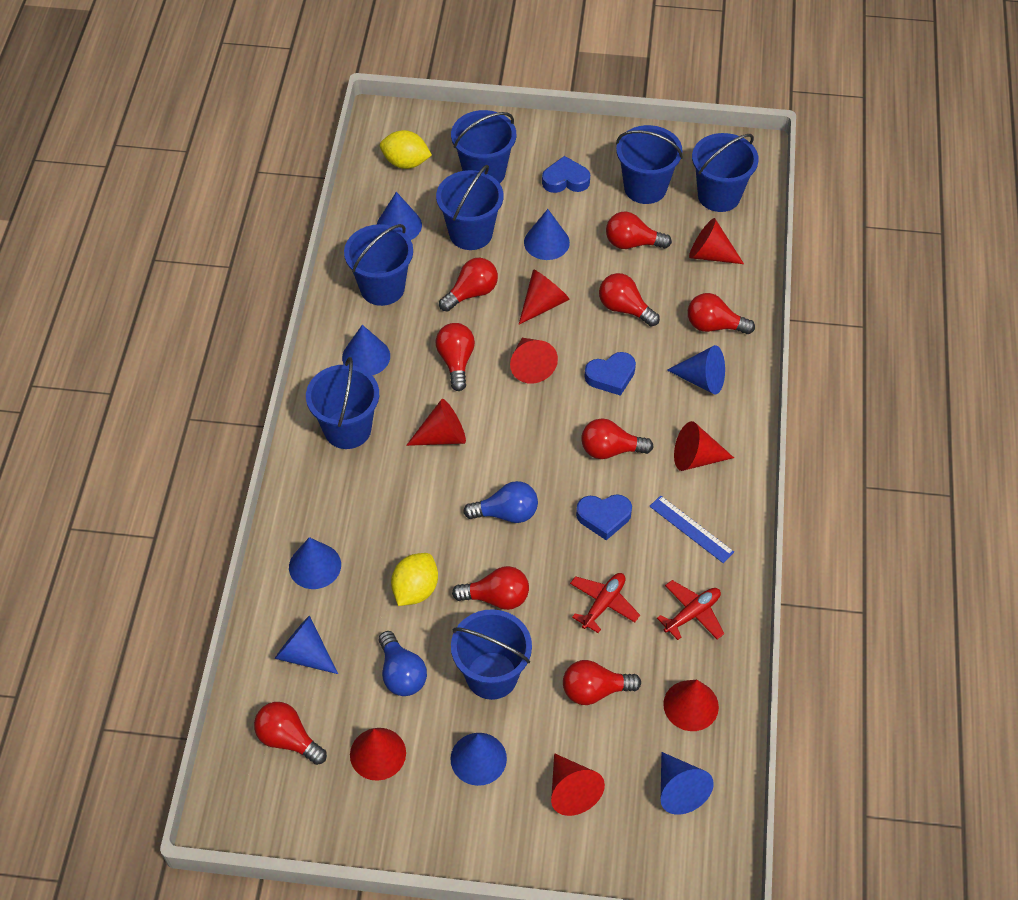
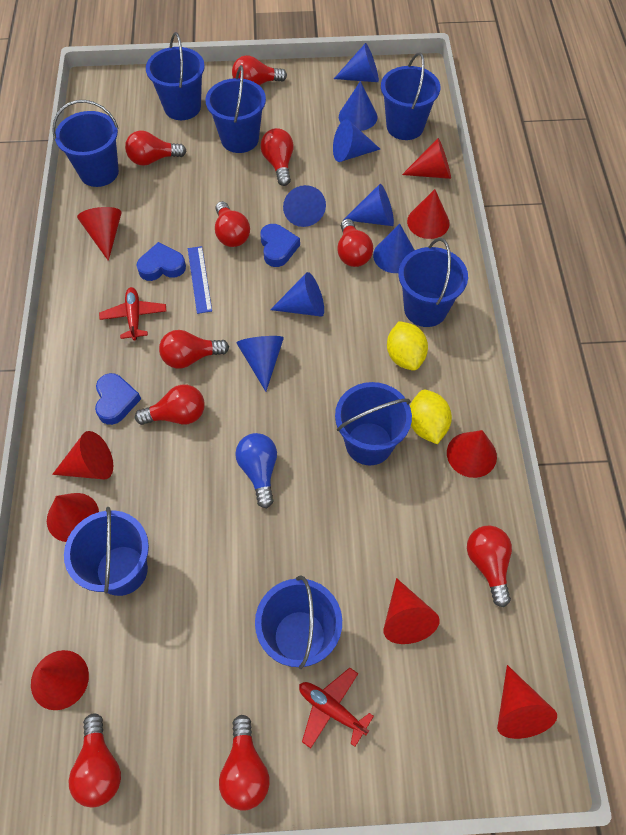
blue bucket: [306,357,379,449] [344,224,413,306] [436,165,504,250] [451,110,516,183] [451,609,532,700] [616,125,683,204] [692,133,759,212] = 7 -> [52,100,119,187] [64,507,149,596] [146,32,205,120] [205,65,266,153] [255,576,342,669] [335,382,412,465] [381,53,440,140] [399,238,468,327] = 8
blue light bulb: [379,631,427,696] [463,481,538,523] = 2 -> [235,433,277,508] = 1
red cone: [350,728,406,781] [406,399,466,446] [510,338,558,383] [519,269,570,324] [551,753,605,816] [663,680,719,731] [674,421,734,471] [689,218,744,264] = 8 -> [31,650,89,710] [47,493,99,542] [52,431,113,480] [77,207,122,261] [384,578,440,644] [402,138,451,179] [407,189,450,239] [447,430,497,478] [497,665,557,739] = 9
red light bulb: [254,702,327,765] [436,323,475,391] [439,258,498,312] [452,566,529,610] [563,660,641,705] [581,418,653,459] [599,273,660,327] [606,212,672,249] [688,293,755,334] = 9 -> [69,713,121,807] [125,131,186,166] [135,384,205,425] [159,330,229,369] [215,201,250,247] [219,715,269,811] [232,55,287,85] [260,128,294,186] [337,219,373,267] [467,525,512,607] = 10

